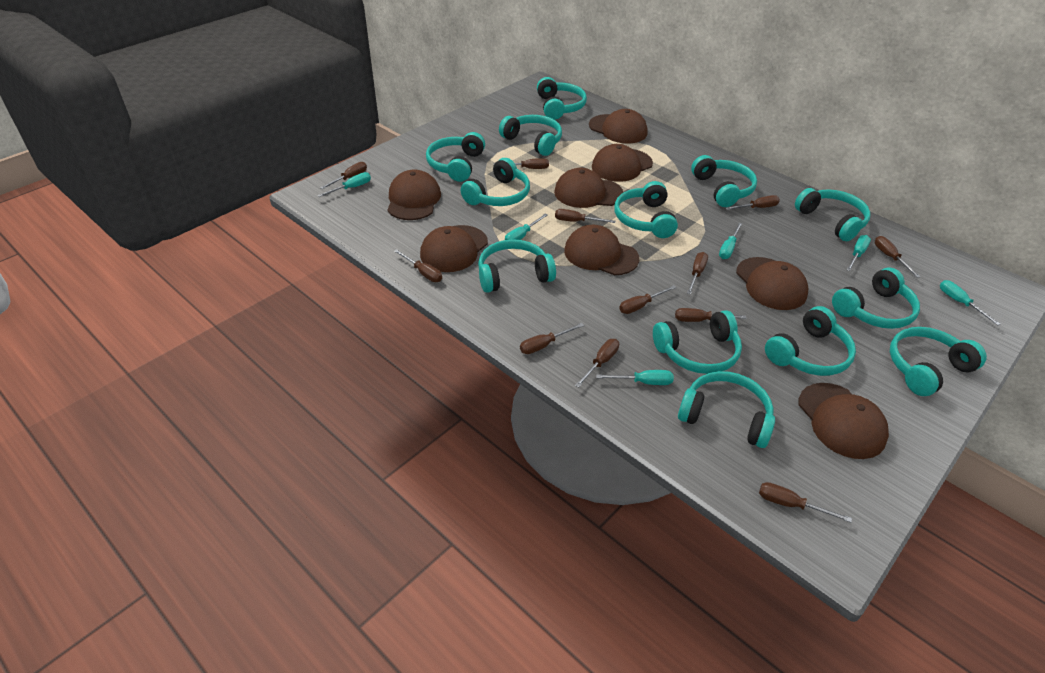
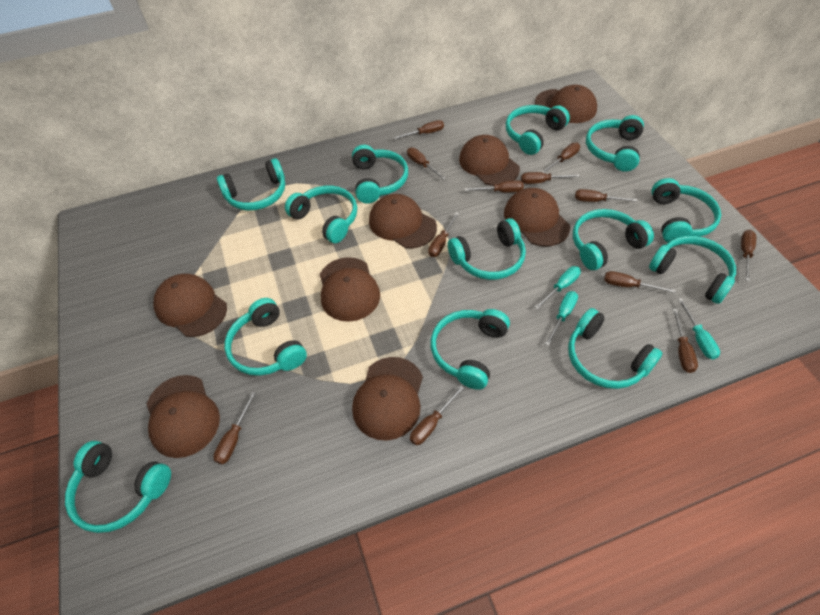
turquoise screwdriver: [318,172,371,197] [505,213,548,240] [596,370,674,385] [719,223,742,259] [846,235,871,271] [940,280,1000,325] = 6 -> [535,266,581,309] [545,291,578,346] [678,298,720,360] = 3

